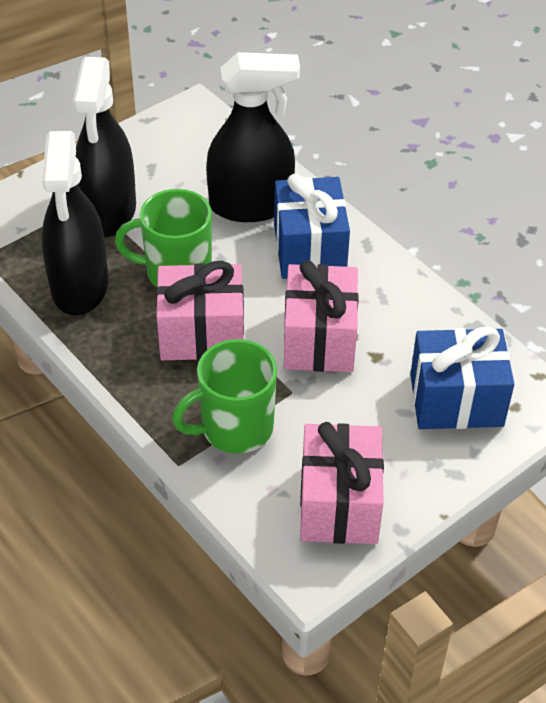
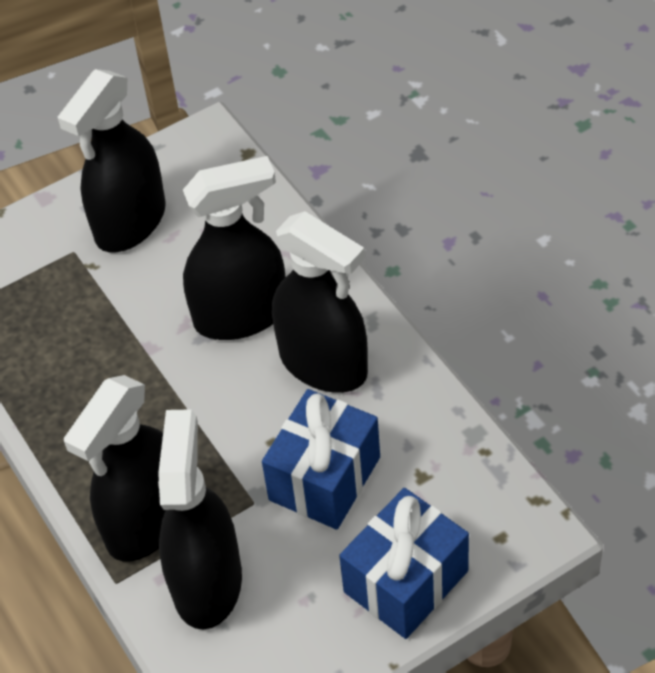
black spray bottle: [42,131,108,315] [73,57,136,237] [206,52,300,222] = 3 -> [58,69,165,252] [64,375,165,562] [158,409,242,630] [183,156,286,340] [272,211,368,393] = 5
green mug: [115,189,212,287] [172,339,277,454] = 2 -> none = 0
pink gift: [156,261,244,360] [284,260,359,372] [300,422,384,544] = 3 -> none = 0

